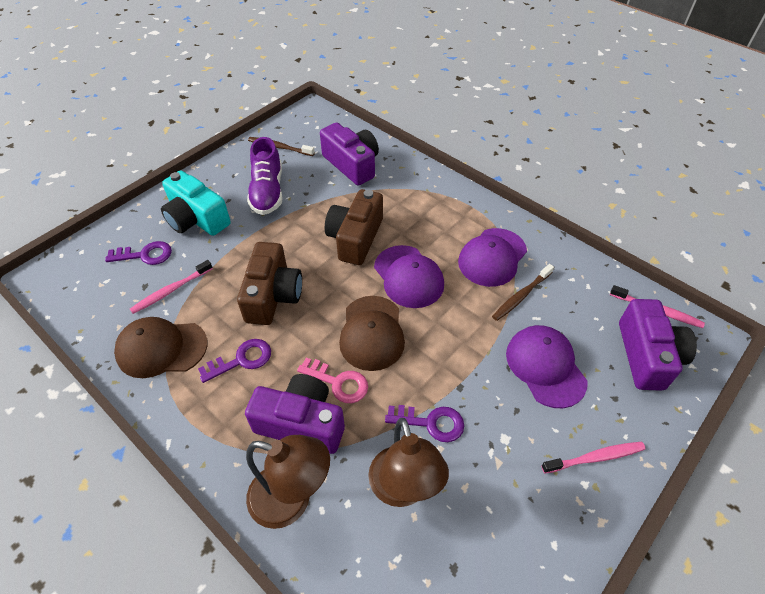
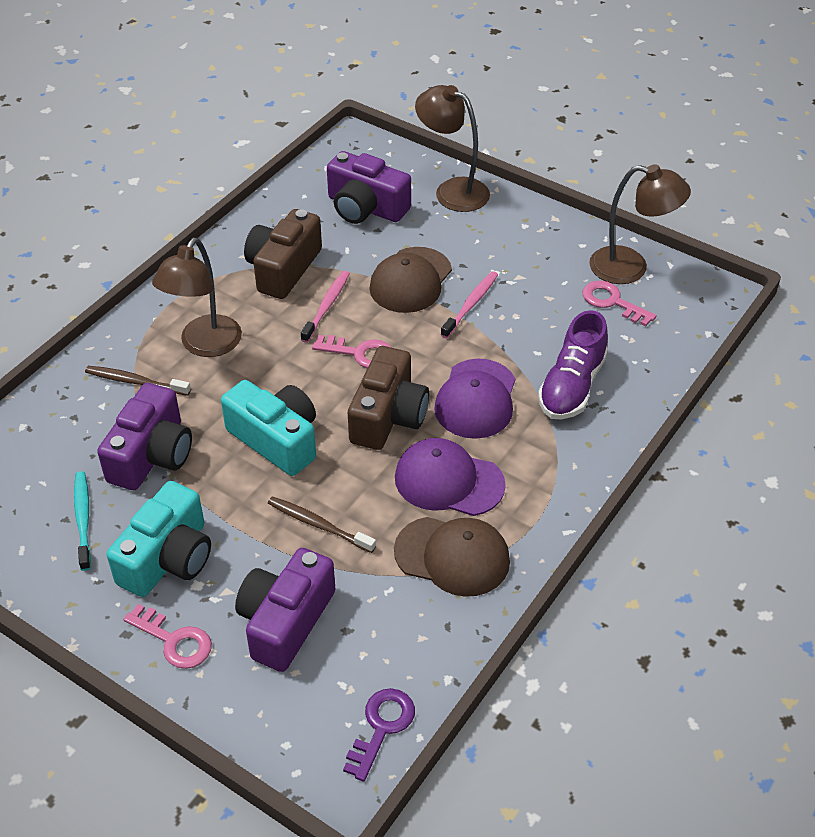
brown lamp: [246,435,330,529] [368,418,449,507] = 2 -> [152,238,242,357] [415,85,490,212] [589,164,691,284] = 3
pink key: [297,358,368,403] = 1 -> [123,604,212,669] [312,335,392,368] [583,281,657,327] = 3
pink toothbrush: [130,260,213,314] [541,442,646,473] [610,285,705,328] = 3 -> [301,271,350,343] [441,271,498,338] = 2
purple cap: [374,245,444,308] [458,228,527,287] [506,325,588,408] = 3 -> [395,438,506,516] [434,359,515,439] = 2
purple key: [105,241,172,265] [198,339,271,383] [385,405,464,442] = 3 -> [343,688,415,781] = 1
turquoise camera: [161,170,231,236] = 1 -> [107,481,211,597] [221,380,316,476] = 2
turquoise toothbrush: none = 0 -> [74,471,91,571] = 1

